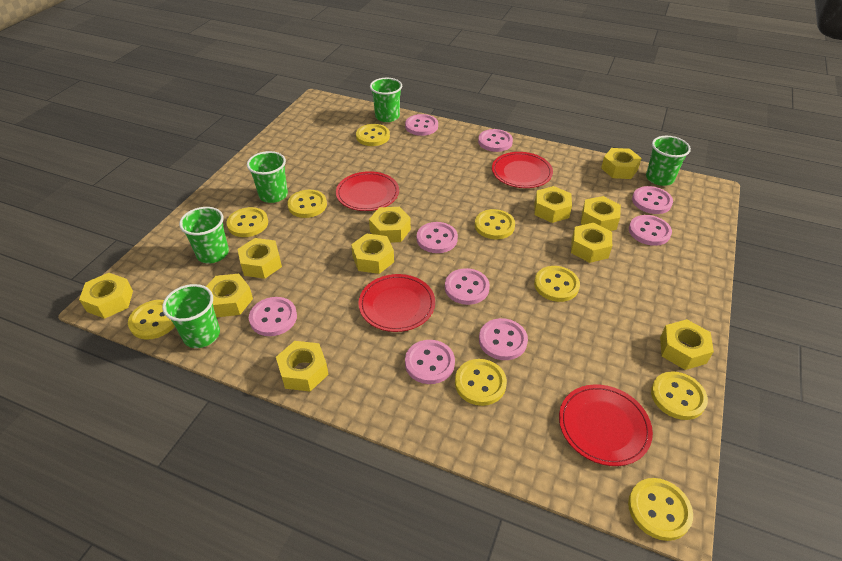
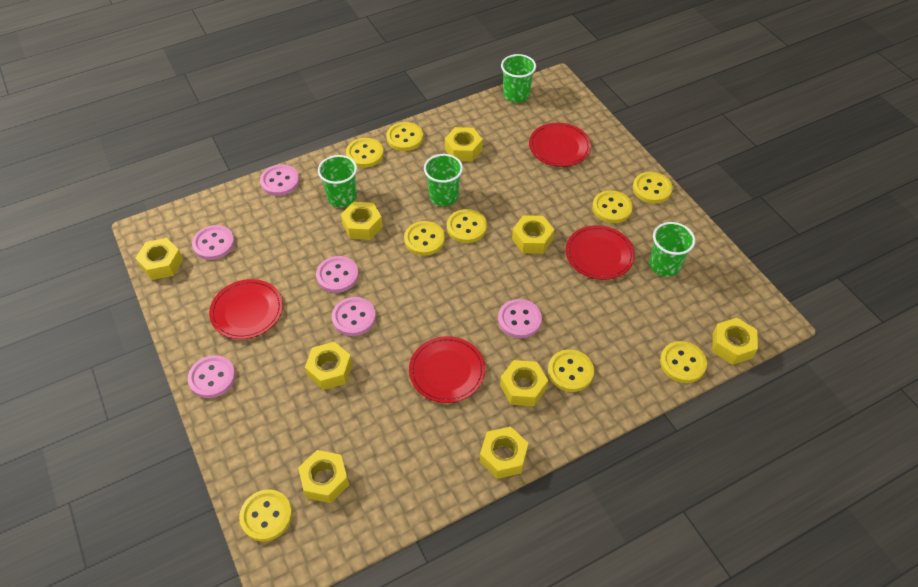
green cup: [162,284,220,348] [179,207,229,263] [247,151,288,203] [370,78,402,122] [646,136,691,186] = 5 -> [318,155,357,207] [424,154,463,206] [501,54,536,103] [649,222,695,277] = 4
pink button: [249,297,297,336] [405,114,438,136] [405,340,455,384] [417,222,458,253] [445,268,490,305] [478,129,513,152] [479,318,528,360] [629,215,672,246] [632,186,673,214] = 9 -> [188,355,236,398] [192,225,235,260] [260,164,300,196] [316,256,359,293] [332,297,376,336] [498,299,542,338] = 6
yellow nut: [79,273,133,319] [206,274,253,317] [238,238,282,279] [276,341,329,392] [351,233,394,274] [369,207,411,243] [535,186,572,223] [571,223,612,263] [581,196,621,231] [601,148,642,179] [660,319,714,370] = 11 -> [136,238,183,280] [298,450,349,503] [305,342,352,390] [341,202,383,240] [445,127,483,162] [480,426,528,479] [500,360,548,406] [512,215,554,254] [713,318,758,365] = 9

